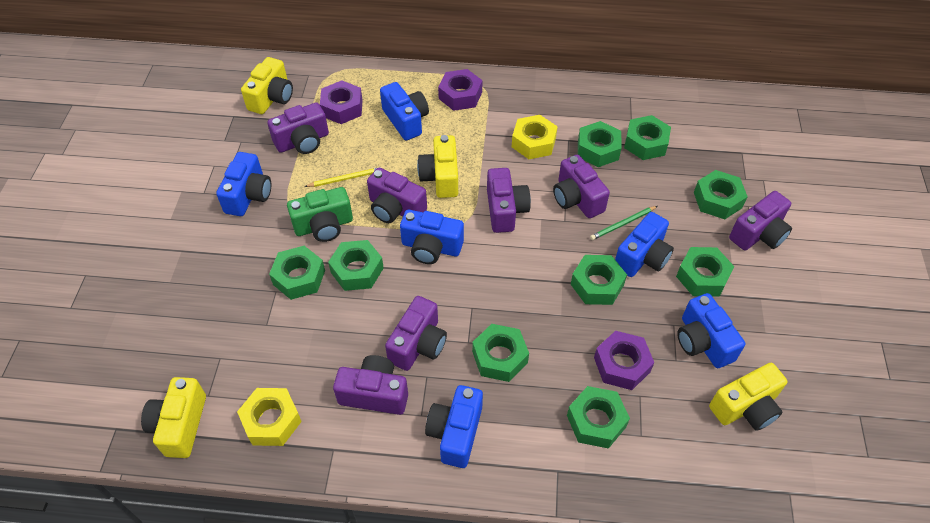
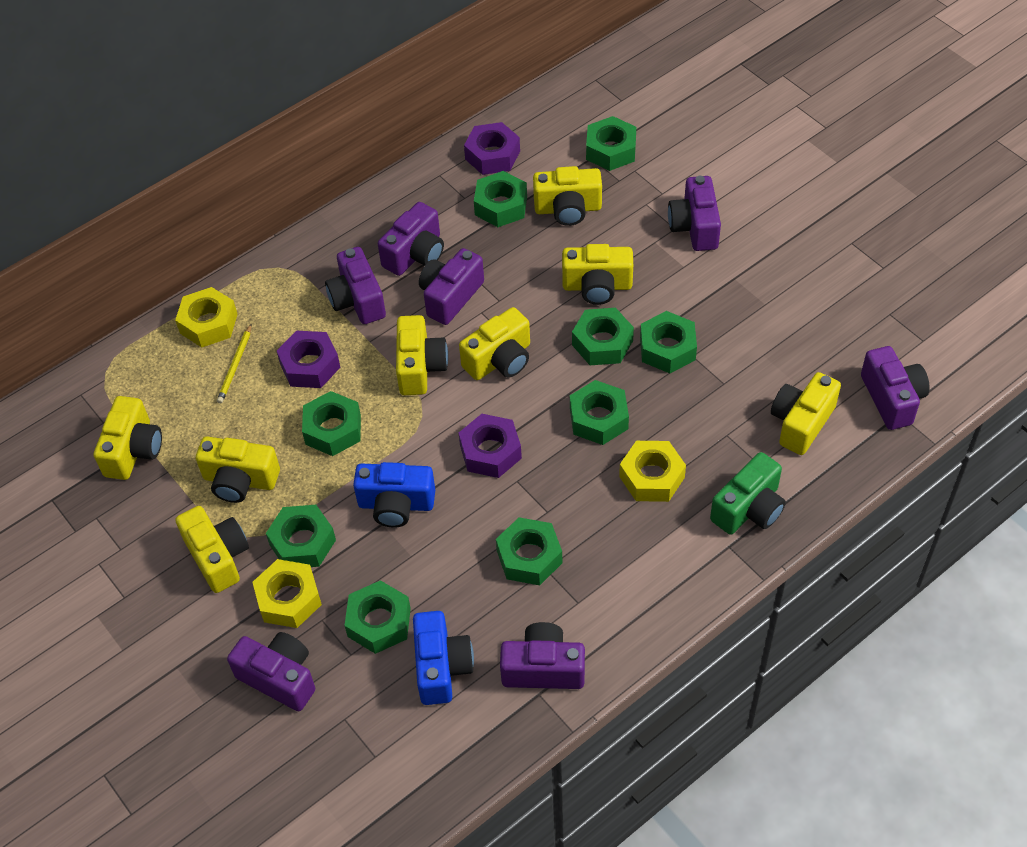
blue camera: [216,152,271,216] [380,82,429,140] [400,210,464,264] [425,385,483,468] [615,212,674,277] [677,293,745,368] = 6 -> [353,462,435,528] [413,611,474,705] = 2
green pencil: [590,206,657,240] = 1 -> none = 0
yellow camera: [141,377,206,458] [241,57,293,114] [417,135,458,198] [709,363,787,431] = 4 -> [94,396,162,480] [176,506,249,593] [196,436,280,503] [396,315,448,395] [459,307,530,380] [533,166,602,226] [562,244,633,305] [771,372,841,455] = 8
yellow nut: [237,388,302,446] [512,115,558,159] = 2 -> [175,287,237,347] [252,559,322,628] [619,441,686,502] = 3

